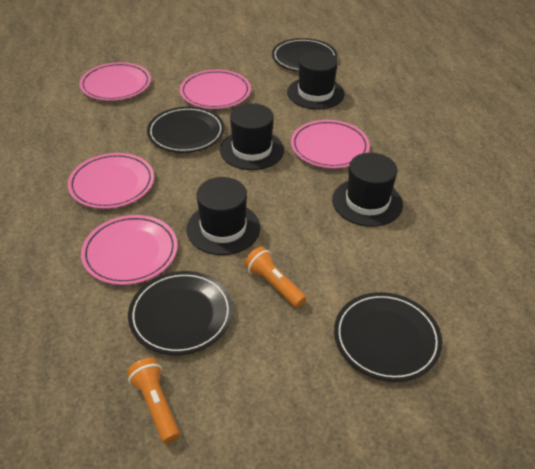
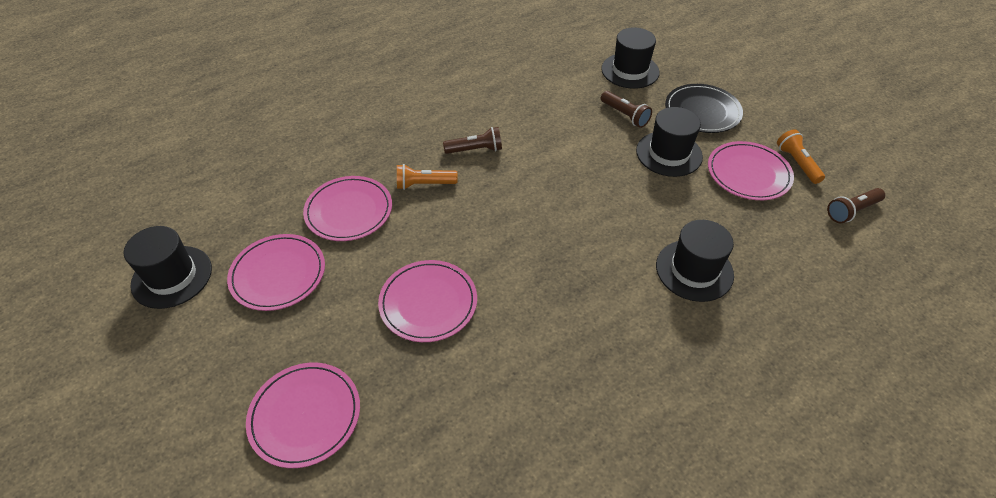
black plate: [128,271,233,355] [147,107,225,153] [272,38,338,72] [334,292,442,382] = 4 -> [665,84,743,133] = 1
brown flashlight: none = 0 -> [443,127,502,154] [601,91,652,128] [827,188,885,223] = 3

